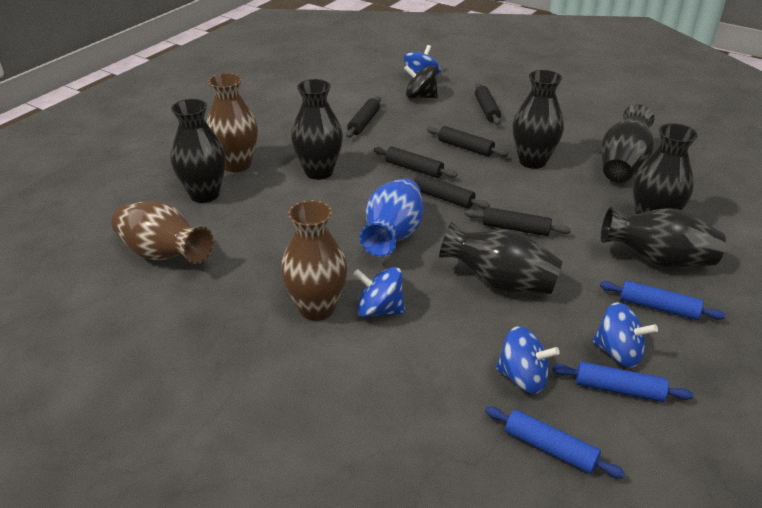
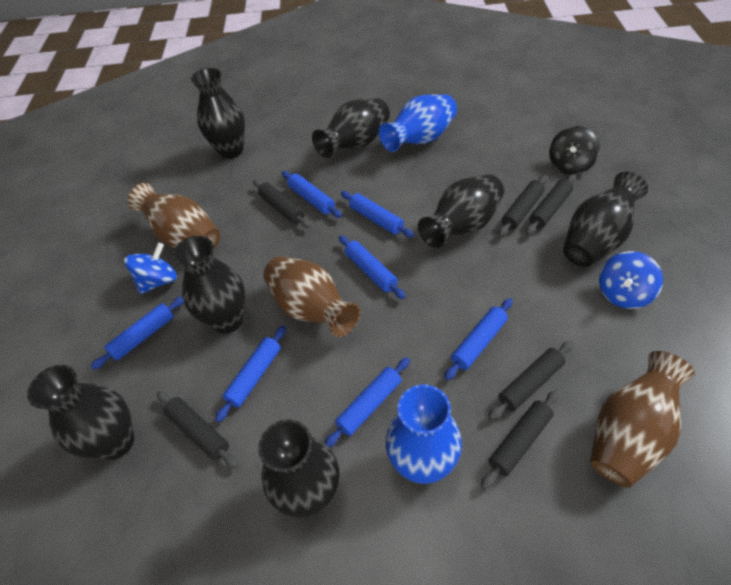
blue rolling pin: [485,406,625,478] [552,362,694,402] [600,280,726,320] = 3 -> [90,296,184,370] [215,326,286,422] [282,171,342,218] [325,357,410,447] [339,235,406,299] [341,191,414,238] [444,298,513,380] = 7
blue spinning top: [353,267,405,317] [404,45,441,78] [495,326,560,394] [592,302,658,368] = 4 -> [124,243,177,294] [599,251,663,309] = 2
blue vase: [360,178,423,257] = 1 -> [379,94,457,152] [386,385,462,484] = 2

